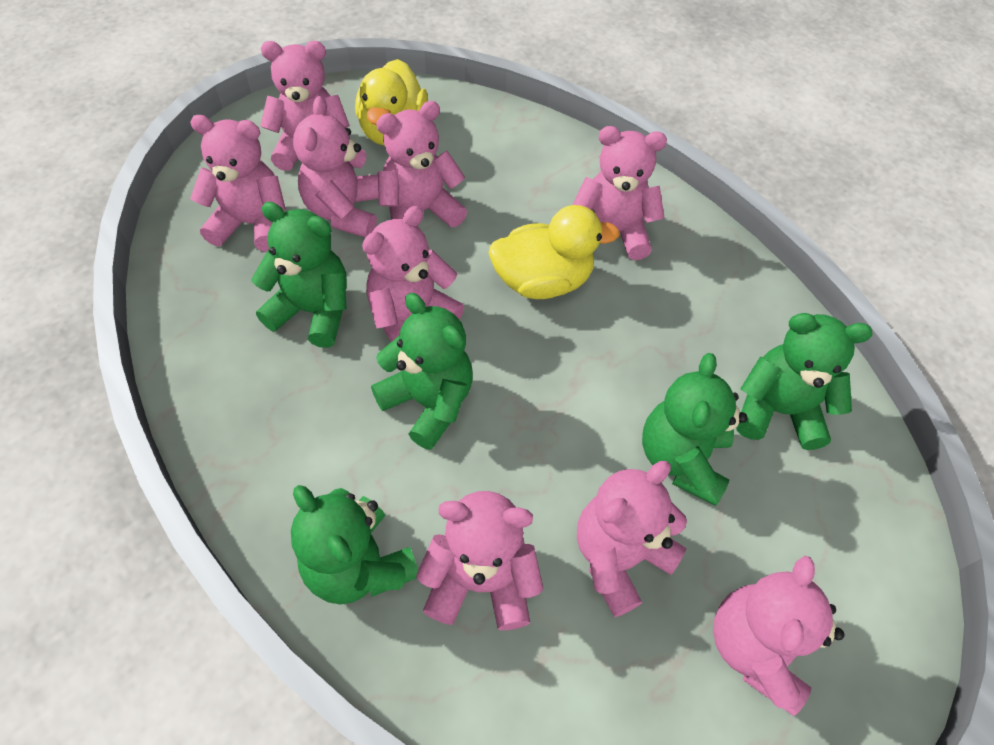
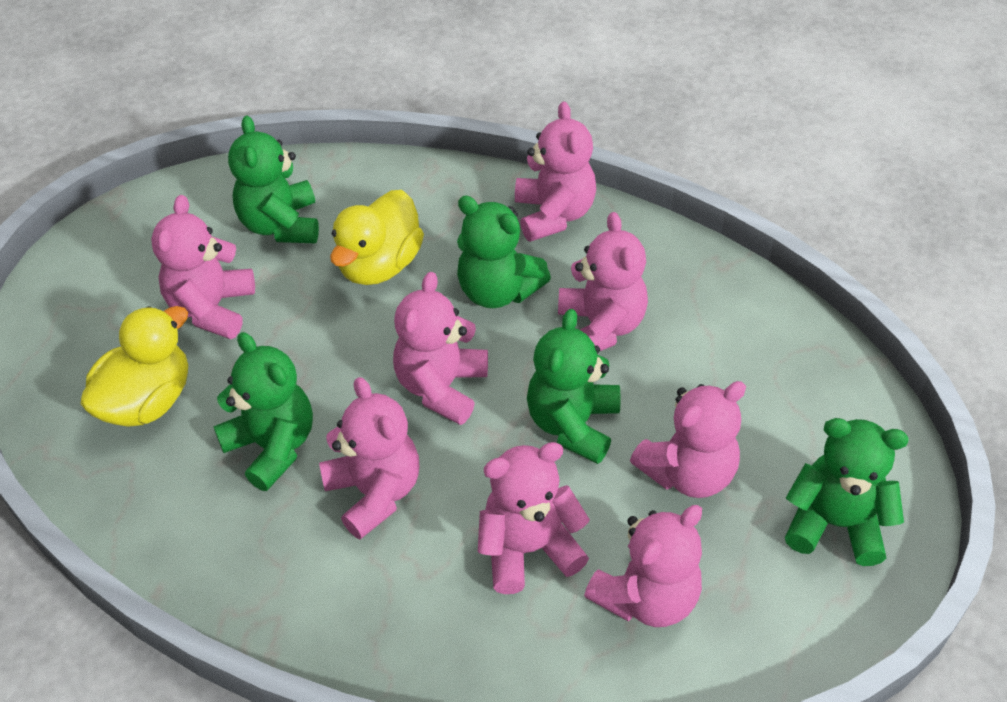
pink teddy bear: [190,115,286,252] [260,41,350,171] [293,96,379,238] [362,206,464,342] [376,101,467,227] [416,491,543,630] [573,126,667,260] [577,461,687,617] [713,556,844,716] = 9 -> [151,195,255,339] [319,377,419,539] [393,272,488,425] [478,442,590,594] [515,101,596,242] [558,212,648,351] [584,505,702,627] [630,381,746,498] = 8

